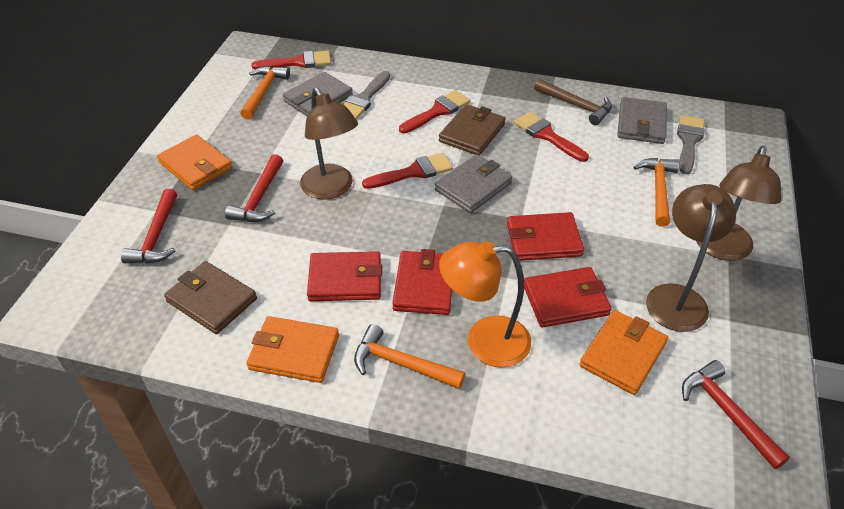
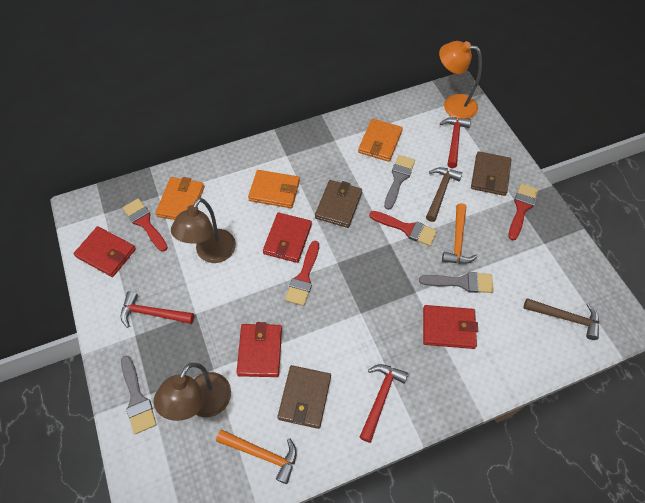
brown hammer: [534,79,612,125] = 1 -> [426,167,463,222] [523,298,599,340] = 2
brown lamp: [300,87,358,200] [646,184,736,332] [696,146,782,261] = 3 -> [154,363,231,421] [171,198,236,263] = 2
brown wallet: [164,261,257,334] [439,104,506,156] = 2 -> [277,365,331,429] [315,180,362,228] [471,151,512,196] = 3
grey brush: [343,71,390,119] [677,115,705,174] = 2 -> [121,355,157,434] [384,155,415,210] [419,272,494,293] = 3
grey wallet: [283,72,353,116] [435,154,512,213] [617,97,667,144] = 3 -> none = 0
orange hammer: [240,66,290,120] [354,324,465,389] [633,158,680,227] = 3 -> [216,430,297,484] [442,203,478,264] = 2

